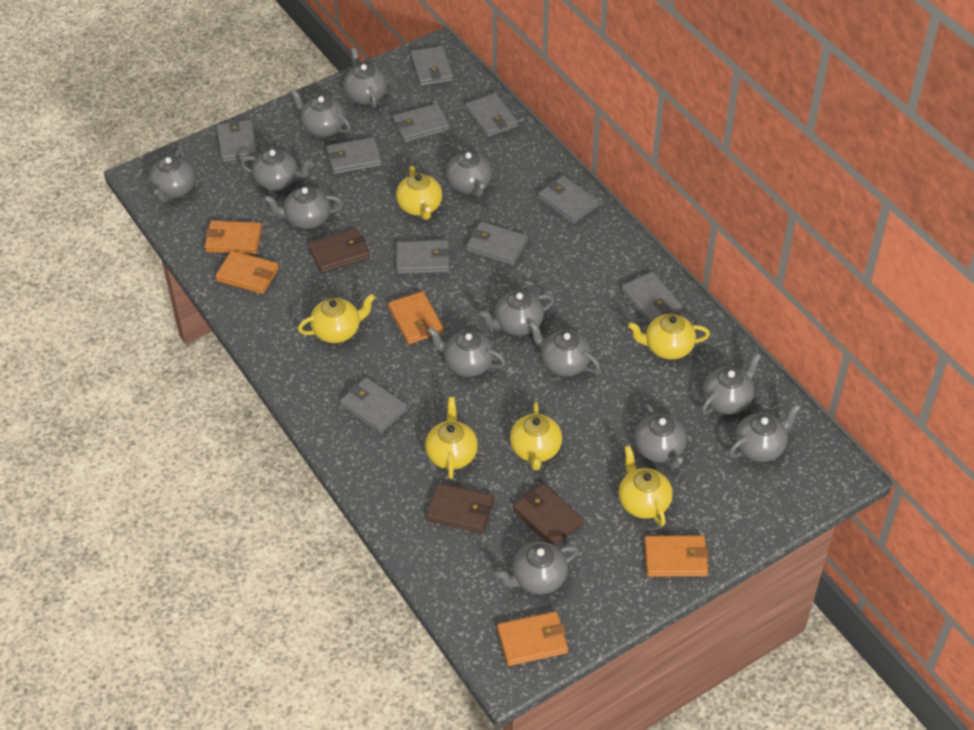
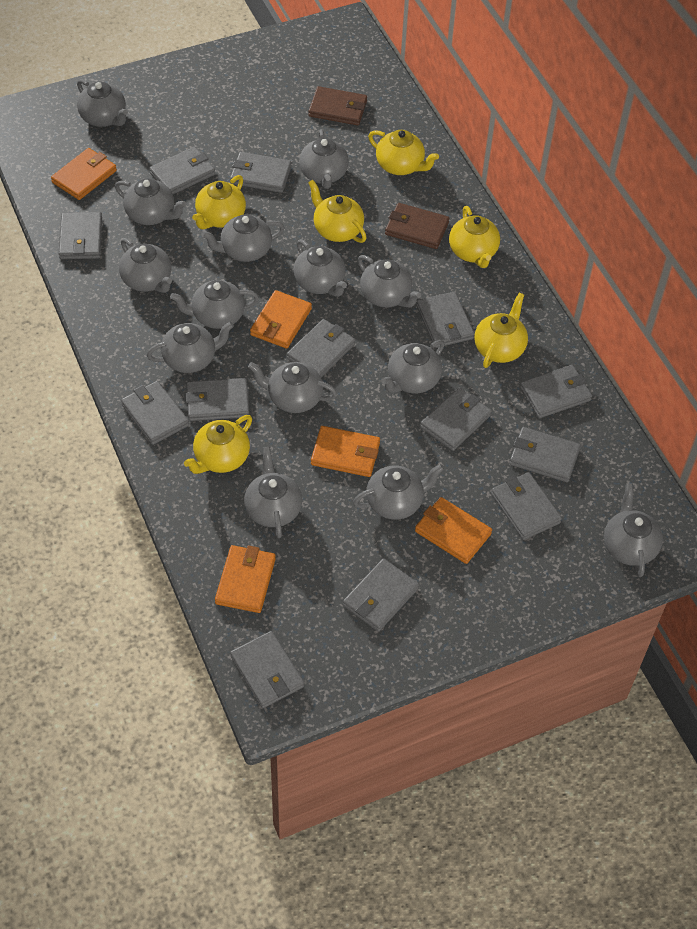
brown wallet: [308,229,370,273] [426,483,494,533] [513,483,583,546] = 3 -> [308,86,367,126] [385,203,449,249] = 2
grey teapot: [149,149,195,203] [240,149,313,191] [264,186,343,229] [290,88,351,137] [343,48,387,108] [427,327,506,377] [446,145,492,197] [479,291,554,336] [496,542,579,595] [528,321,600,376] [634,404,687,469] [701,353,761,414] [729,404,801,462] = 13 -> [77,79,128,127] [115,178,186,225] [119,238,172,293] [147,322,234,373] [170,280,259,329] [201,214,284,262] [244,447,302,538] [248,362,337,413] [294,239,347,297] [299,129,349,189] [353,464,444,520] [358,255,421,307] [381,340,445,394] [604,484,663,577] = 14
grey wallet: [216,119,257,162] [326,137,382,174] [340,377,407,434] [393,104,450,142] [397,240,451,274] [411,46,453,86] [466,93,518,137] [466,222,528,265] [538,176,599,224] [621,272,682,324] = 10 -> [59,212,102,259] [121,381,189,445] [149,147,215,194] [185,378,249,421] [230,152,292,193] [230,631,304,708] [287,319,355,377] [343,558,419,631] [417,292,475,348] [420,388,492,451] [491,472,562,540] [510,427,581,482] [520,365,592,418] = 13

